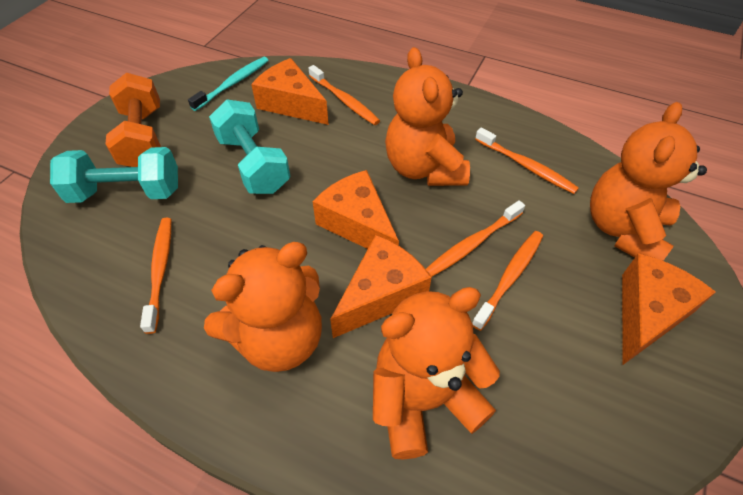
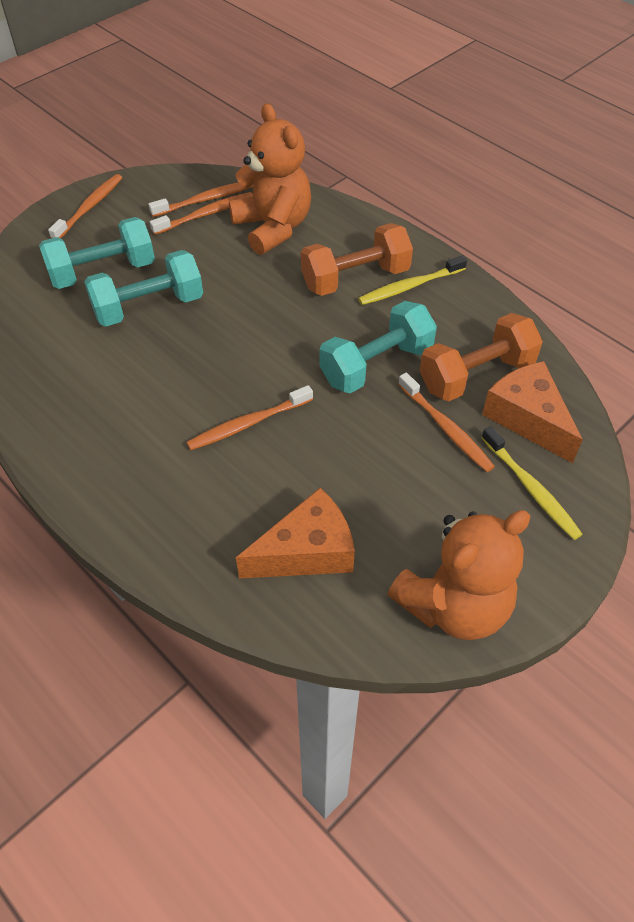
orange cheese: [251,58,329,125] [313,170,399,249] [330,235,432,338] [622,253,716,365] = 4 -> [236,488,355,579] [482,361,583,463] = 2
orange dumbbell: [106,73,161,167] = 1 -> [301,223,413,296] [420,313,543,401] = 2
orange teddy bear: [204,242,322,372] [373,287,500,460] [385,47,470,186] [590,102,707,261] = 4 -> [229,103,311,255] [388,510,530,640] = 2
turquoise dumbbell: [50,147,178,203] [209,99,291,194] = 2 -> [39,217,155,289] [84,250,203,327] [319,301,437,393] = 3
turquoise toothbrush: [188,57,269,111] = 1 -> none = 0
yellow toothbrush: none = 0 -> [358,255,467,305] [482,426,583,540] = 2

